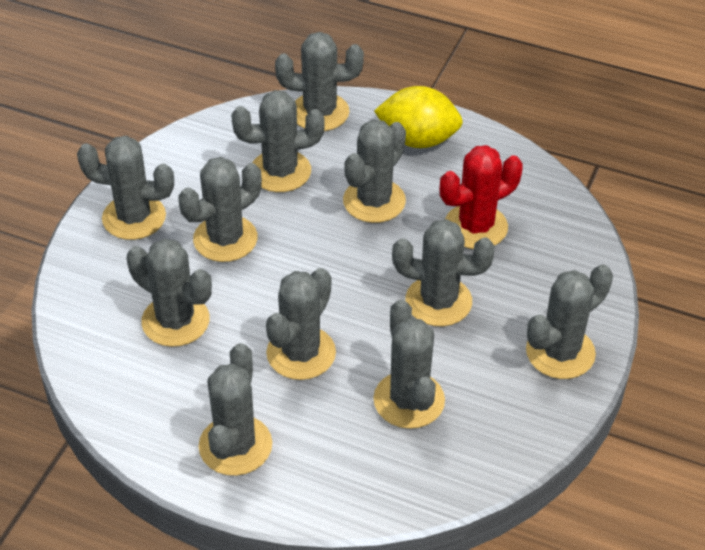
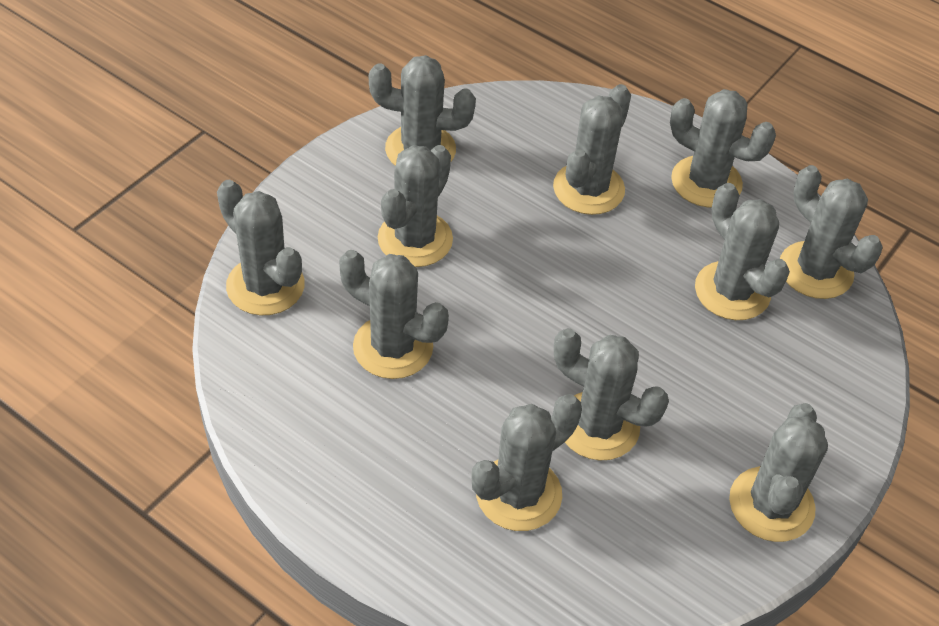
red cactus: [440,145,523,249] = 1 -> none = 0
yellow lemon: [374,86,463,148] = 1 -> none = 0

